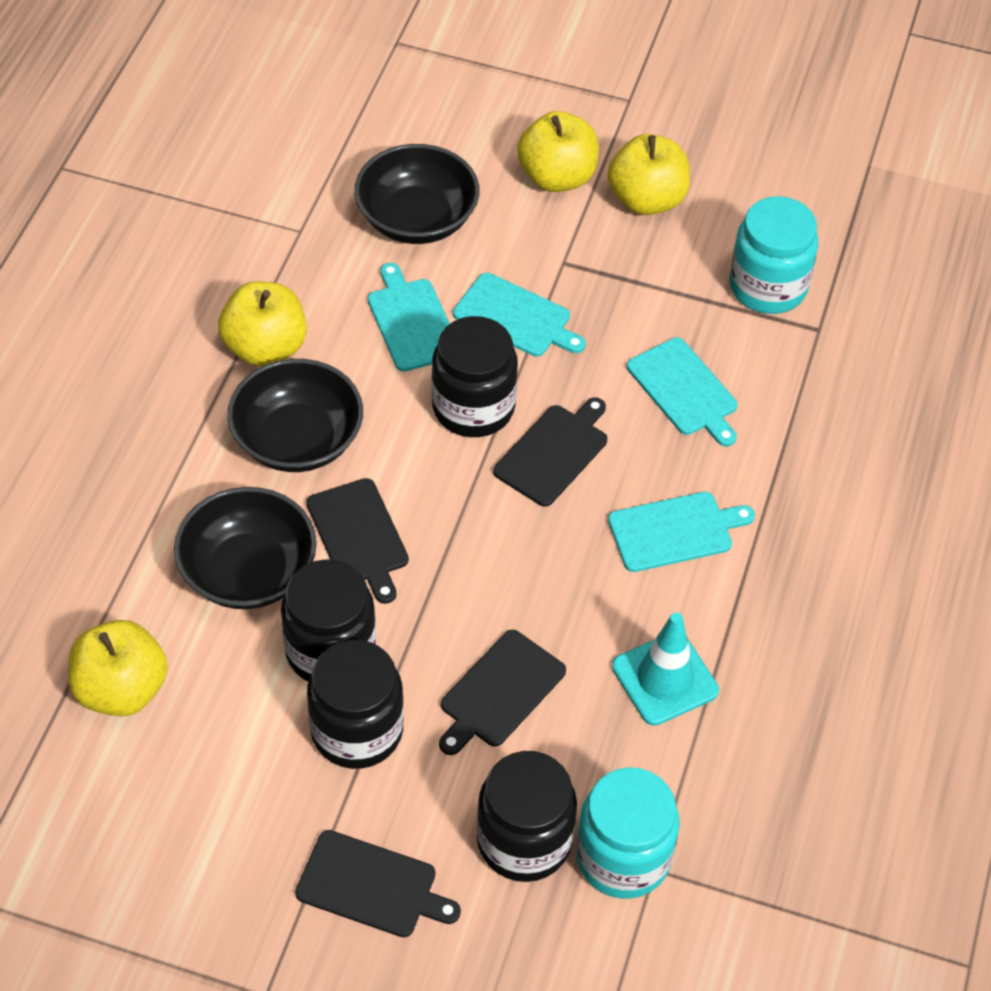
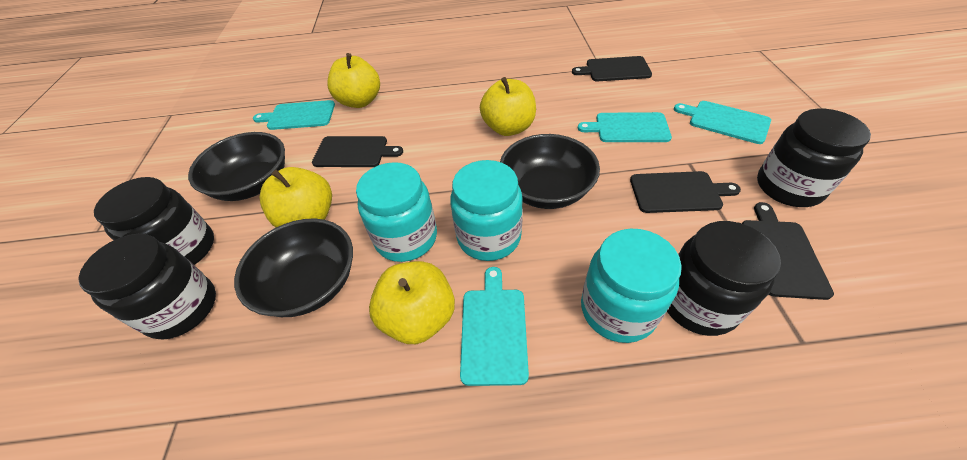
turquoise jar: [576,767,680,899] [730,196,818,314] = 2 -> [356,162,437,262] [450,160,523,261] [581,229,682,343] = 3
turquoise traffic cone: [612,613,719,726] = 1 -> none = 0

